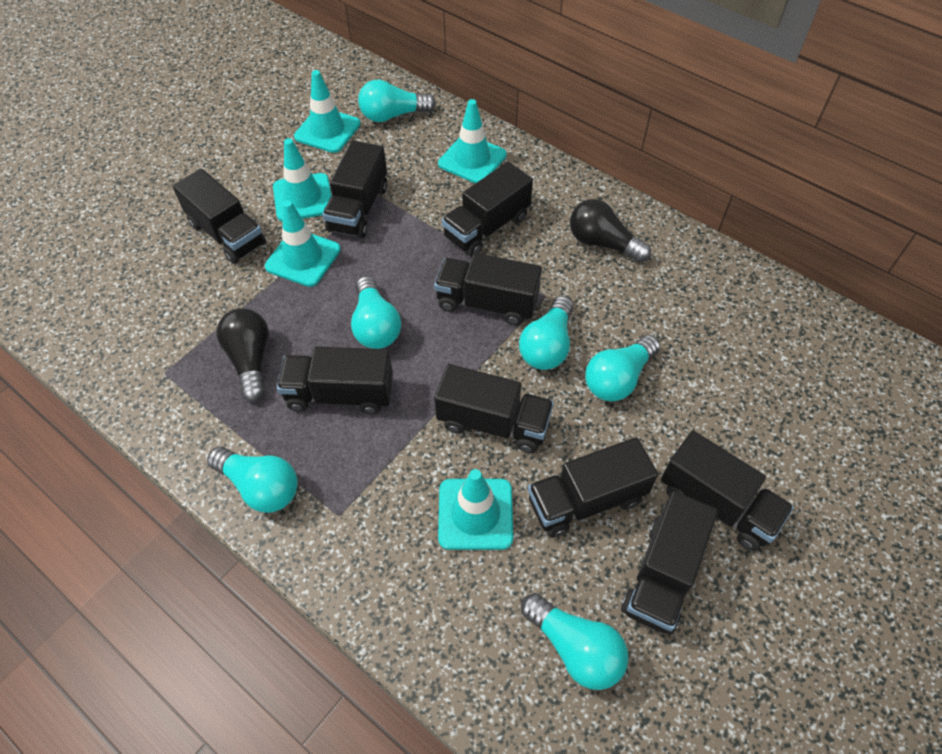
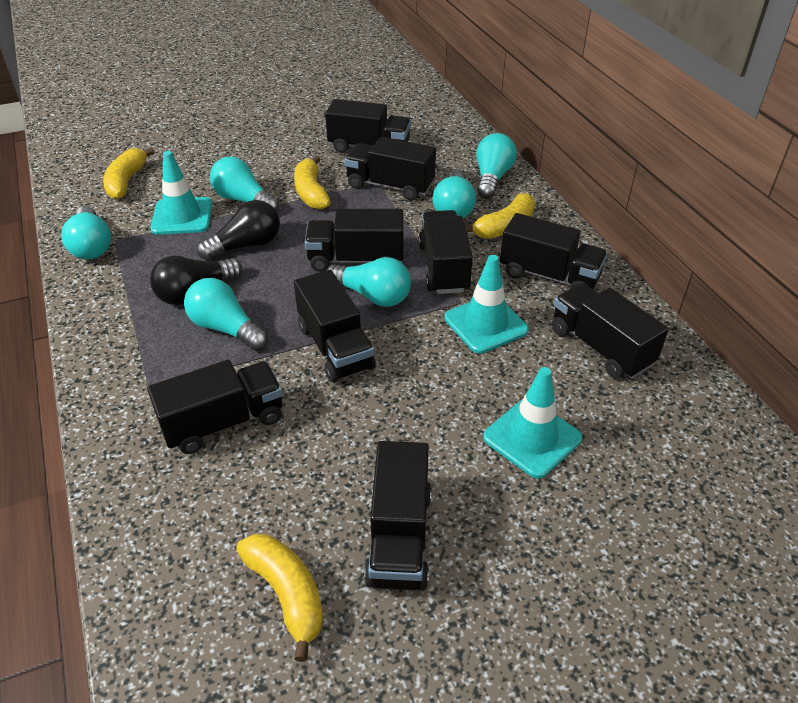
turquoise traffic cone: [265,200,341,287] [273,138,332,222] [294,70,361,153] [438,99,507,183] [438,469,513,550] = 5 -> [151,151,212,235] [444,255,529,354] [483,367,582,479] = 3
yellow banana: none = 0 -> [103,147,155,199] [236,534,323,662] [294,156,331,210] [465,193,535,239] = 4

